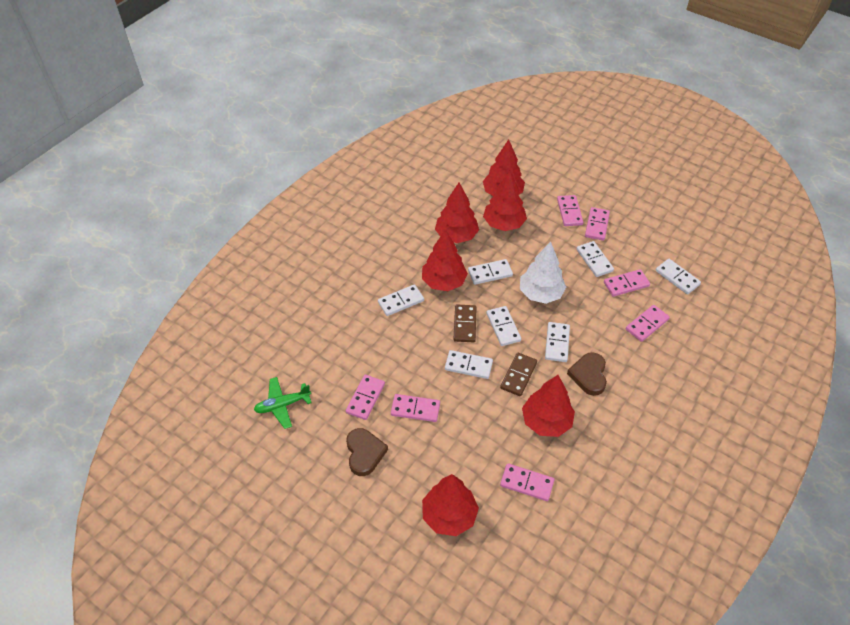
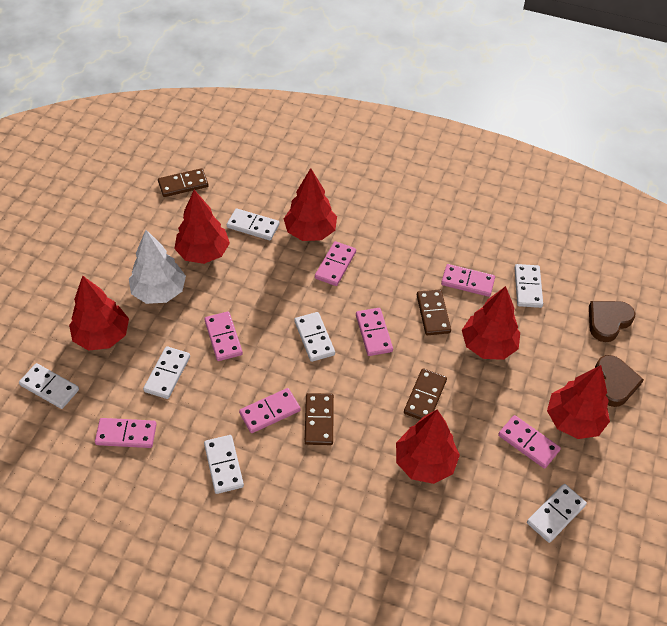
brown domino: [453,305,477,342] [500,353,537,396] = 2 -> [158,168,208,197] [305,393,334,445] [404,368,447,420] [417,289,451,335] = 4
green plane: [254,377,312,429] = 1 -> none = 0

